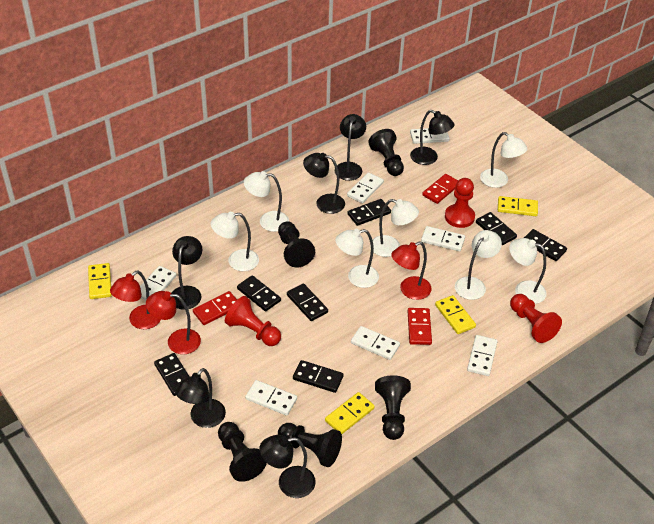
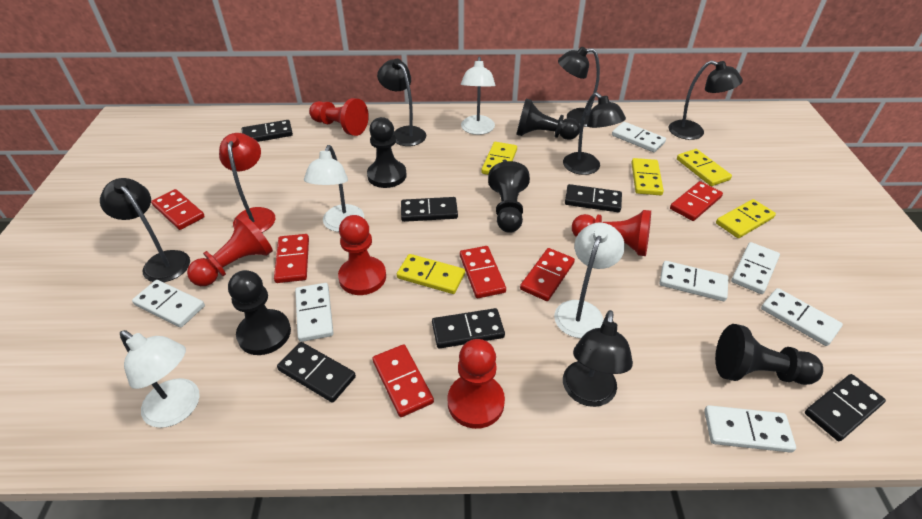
black domino: [154,353,190,396] [237,275,281,311] [287,283,328,321] [293,360,344,393] [348,199,391,226] [476,212,517,245] [524,229,567,261] = 7 -> [242,120,293,142] [277,342,356,403] [401,197,458,222] [432,308,505,348] [565,184,622,212] [805,374,886,441] = 6
red domino: [193,291,237,325] [408,308,432,345] [422,174,458,204] = 3 -> [151,189,205,230] [274,234,309,283] [372,344,434,417] [460,246,506,298] [520,248,575,301] [670,181,723,221] = 6
red lamp: [110,271,161,329] [146,291,201,354] [391,241,432,300] = 3 -> [219,133,275,233] = 1
red pawn: [225,296,281,346] [445,178,475,228] [510,294,562,343] = 3 -> [187,215,273,286] [309,98,369,136] [338,215,386,295] [447,339,505,429] [572,210,651,256] = 5
white lamp: [211,212,259,271] [244,171,289,232] [335,229,379,288] [370,199,419,257] [455,230,502,300] [480,132,528,188] [509,238,547,304] = 7 -> [120,330,200,428] [304,145,364,232] [461,56,495,135] [554,223,625,338] = 4
yellow domino: [88,263,112,299] [325,392,375,434] [435,295,476,334] [498,196,538,216] = 4 -> [397,254,465,294] [481,142,517,175] [631,158,664,195] [677,149,732,186] [716,199,776,238] = 5

